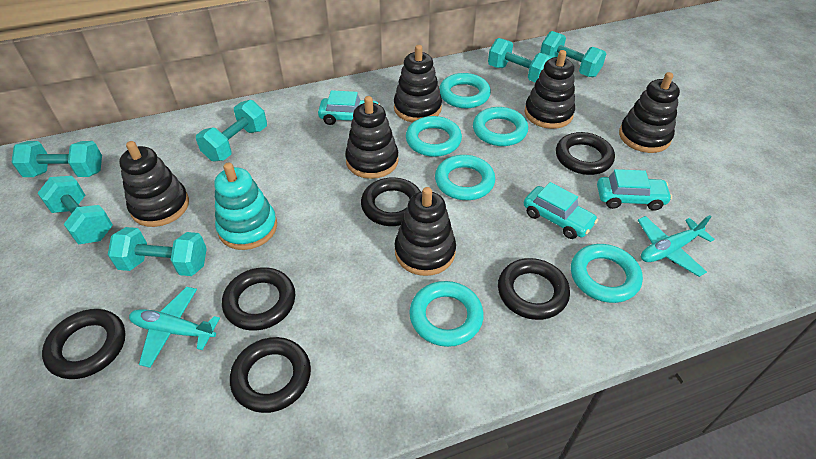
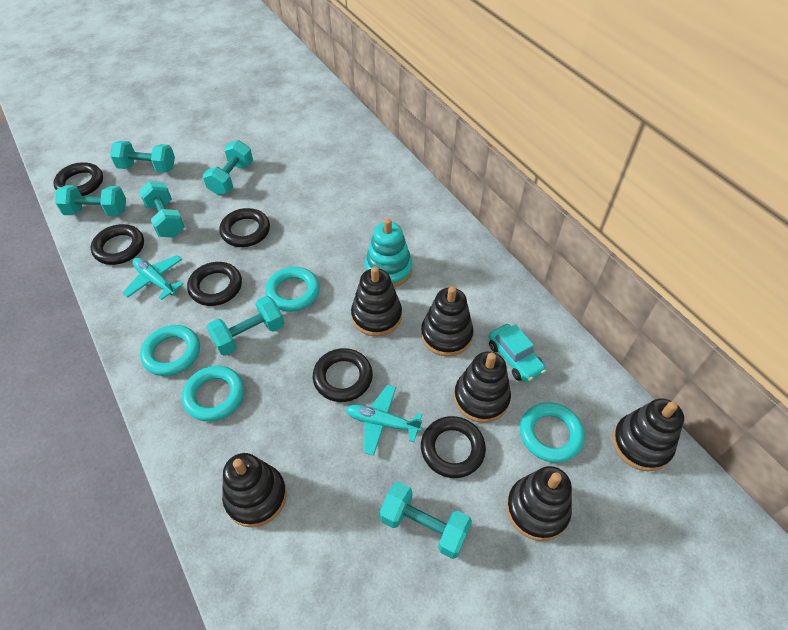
turquoise car: [318,90,380,125] [524,182,598,239] [597,169,672,211] = 3 -> [488,324,546,382] = 1
turquoise ring: [406,116,462,157] [409,281,484,347] [435,155,495,200] [439,73,491,108] [473,107,528,146] [571,244,643,303] = 6 -> [140,325,200,376] [182,366,244,422] [265,267,320,312] [520,402,585,463] = 4

